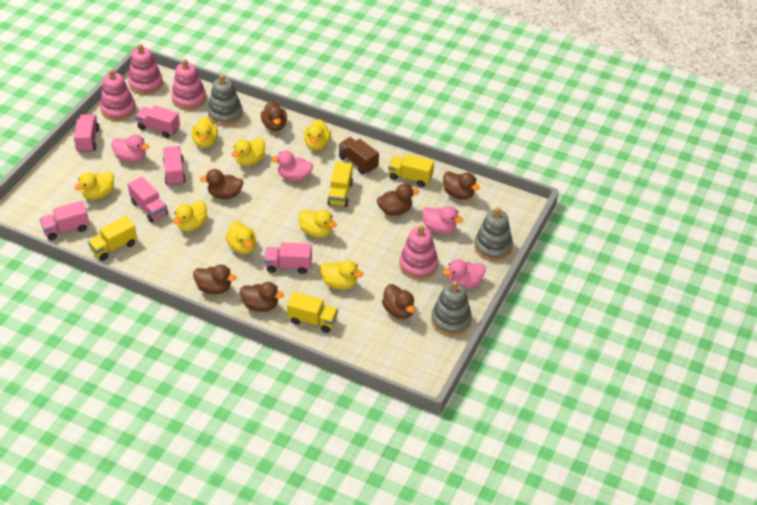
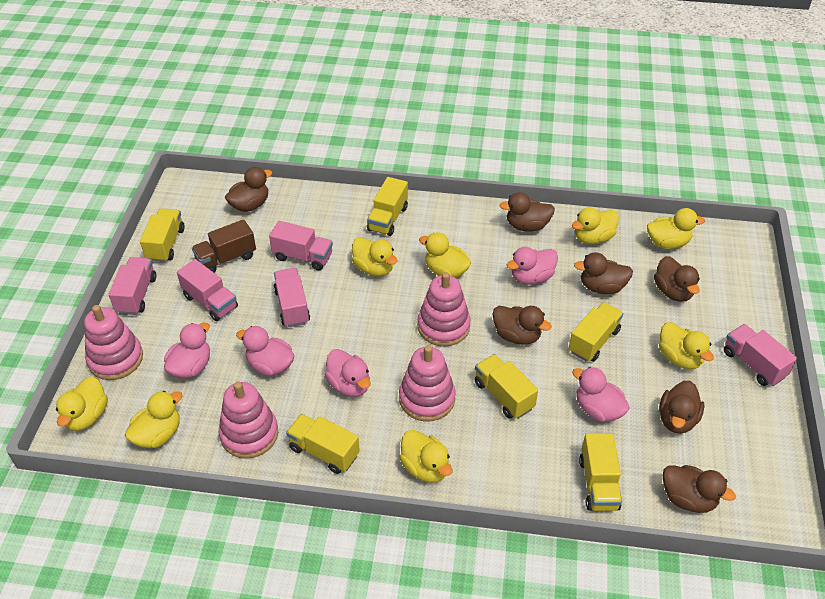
grey stacking toy: [208,74,243,126] [431,281,472,336] [474,207,513,261] = 3 -> none = 0
pink duck: [111,134,149,162] [271,151,313,181] [422,206,463,234] [443,259,486,289] = 4 -> [164,322,210,379] [236,326,294,376] [324,349,371,397] [507,247,558,285] [572,367,630,422] = 5
pink truck: [40,201,89,240] [74,114,99,152] [128,176,168,222] [135,105,180,138] [163,146,186,186] [264,242,312,274] = 6 -> [109,257,156,315] [177,259,238,321] [269,221,333,271] [274,268,310,327] [724,324,797,386] = 5
yellow truck: [88,216,137,261] [287,292,338,333] [327,162,353,207] [388,154,434,187] = 4 -> [140,208,185,262] [286,414,360,474] [367,177,408,236] [474,354,538,419] [569,302,623,362] [579,433,622,511] = 6

